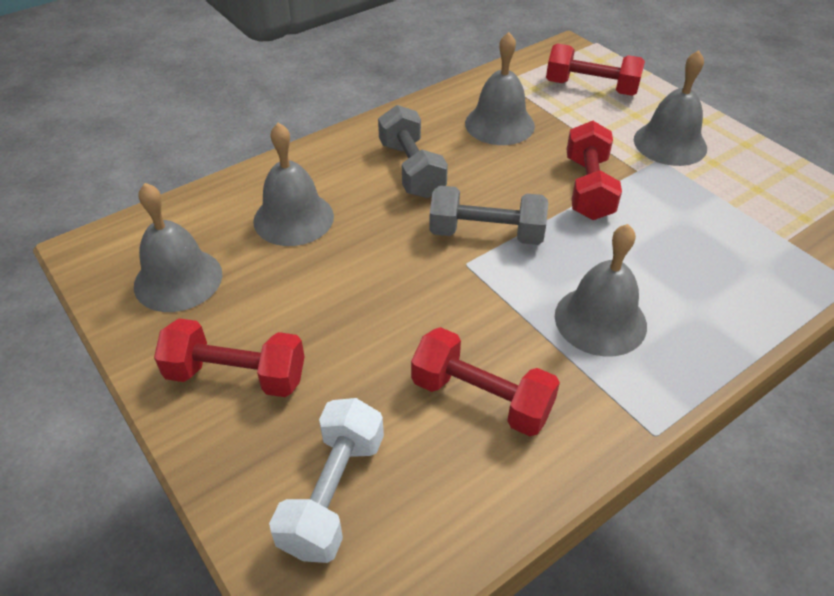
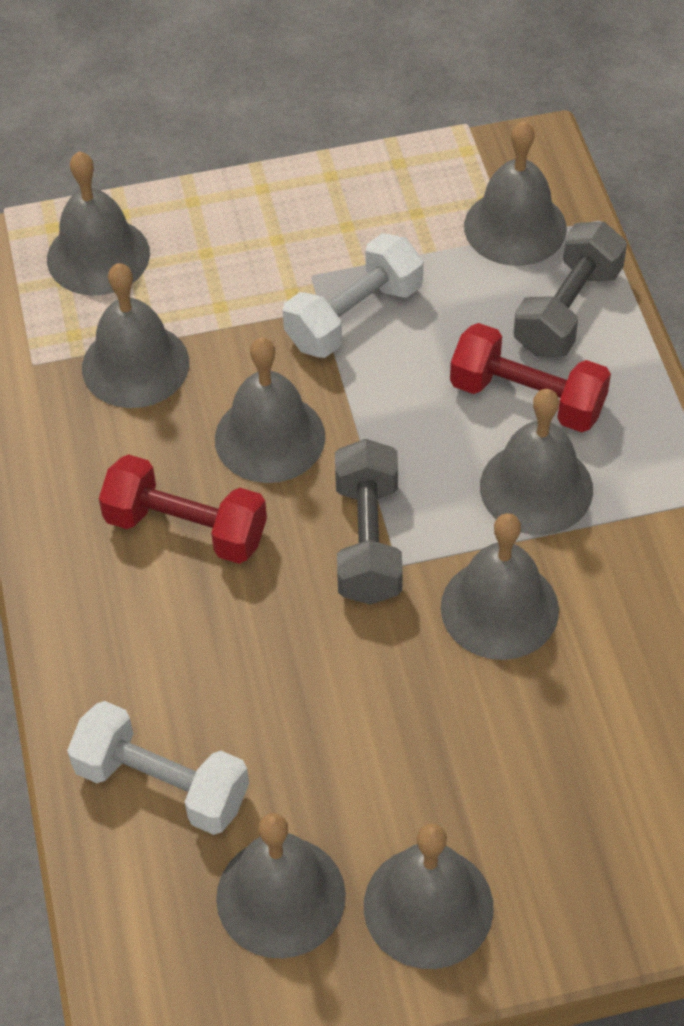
grey bell: [134,183,222,312] [253,123,334,246] [465,32,535,145] [555,224,647,357] [634,50,707,166] = 5 -> [47,151,150,296] [82,263,189,408] [215,337,325,483] [216,813,346,959] [364,823,494,969] [441,513,559,660] [464,121,567,266] [480,389,593,535] = 8
red dumbbell: [154,318,305,397] [411,327,560,436] [546,43,645,96] [567,121,622,220] = 4 -> [99,454,267,564] [450,323,611,432] = 2
white dumbbell: [269,398,384,563] = 1 -> [67,701,249,835] [283,233,423,358] = 2

